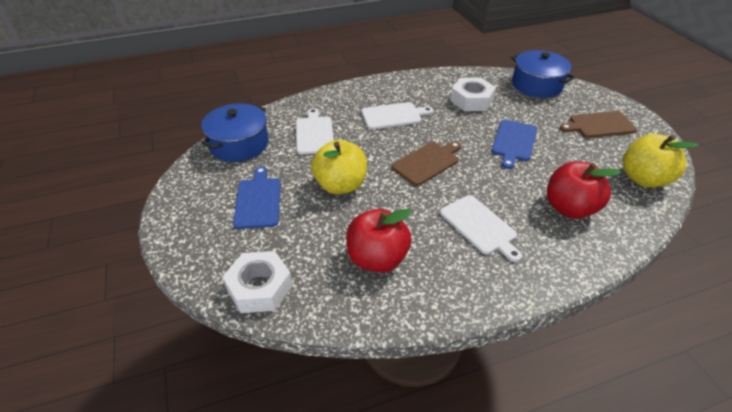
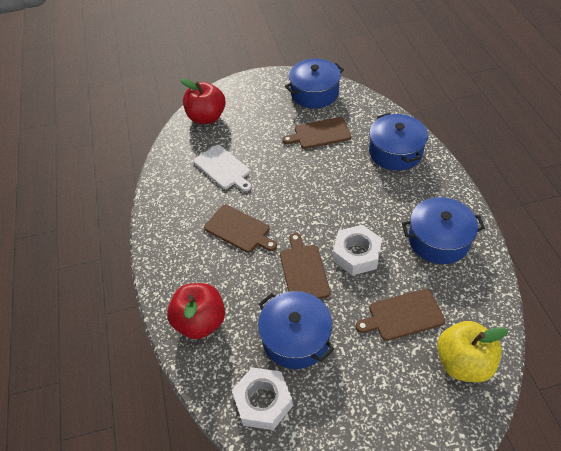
blue cutting board: [233,167,281,229] [492,120,537,169] = 2 -> none = 0
blue pot: [201,103,269,162] [511,50,575,98] = 2 -> [258,291,334,369] [285,59,344,108] [369,113,428,171] [402,197,485,264] = 4
brown cutting board: [391,141,461,186] [560,111,637,138] = 2 -> [204,205,277,253] [280,233,330,299] [282,117,351,149] [356,289,445,341] = 4
white cutting board: [296,108,334,155] [361,102,433,130] [440,195,522,262] = 3 -> [194,145,251,192] = 1
yellow apple: [311,140,367,194] [623,134,699,188] = 2 -> [437,321,508,382] = 1

